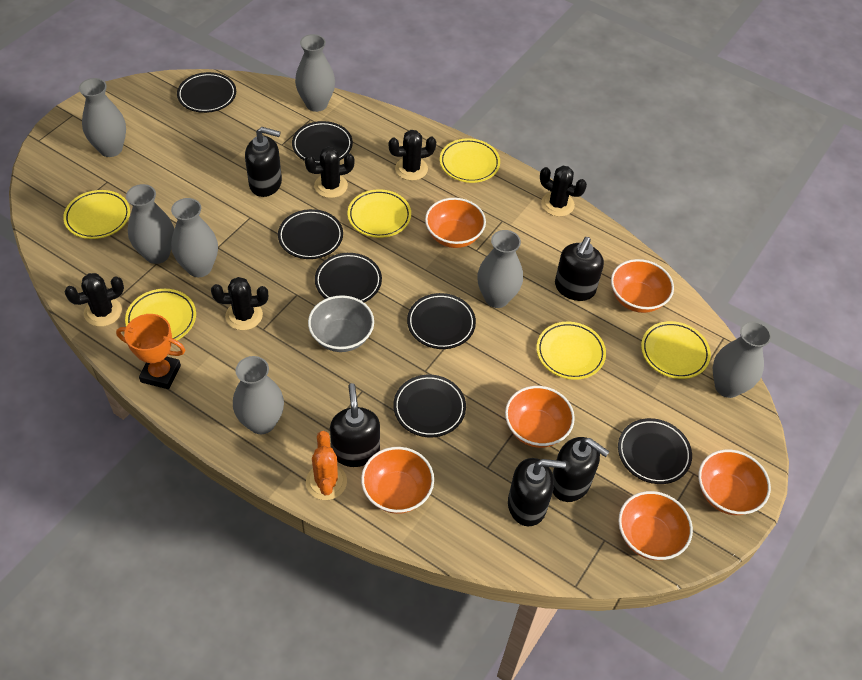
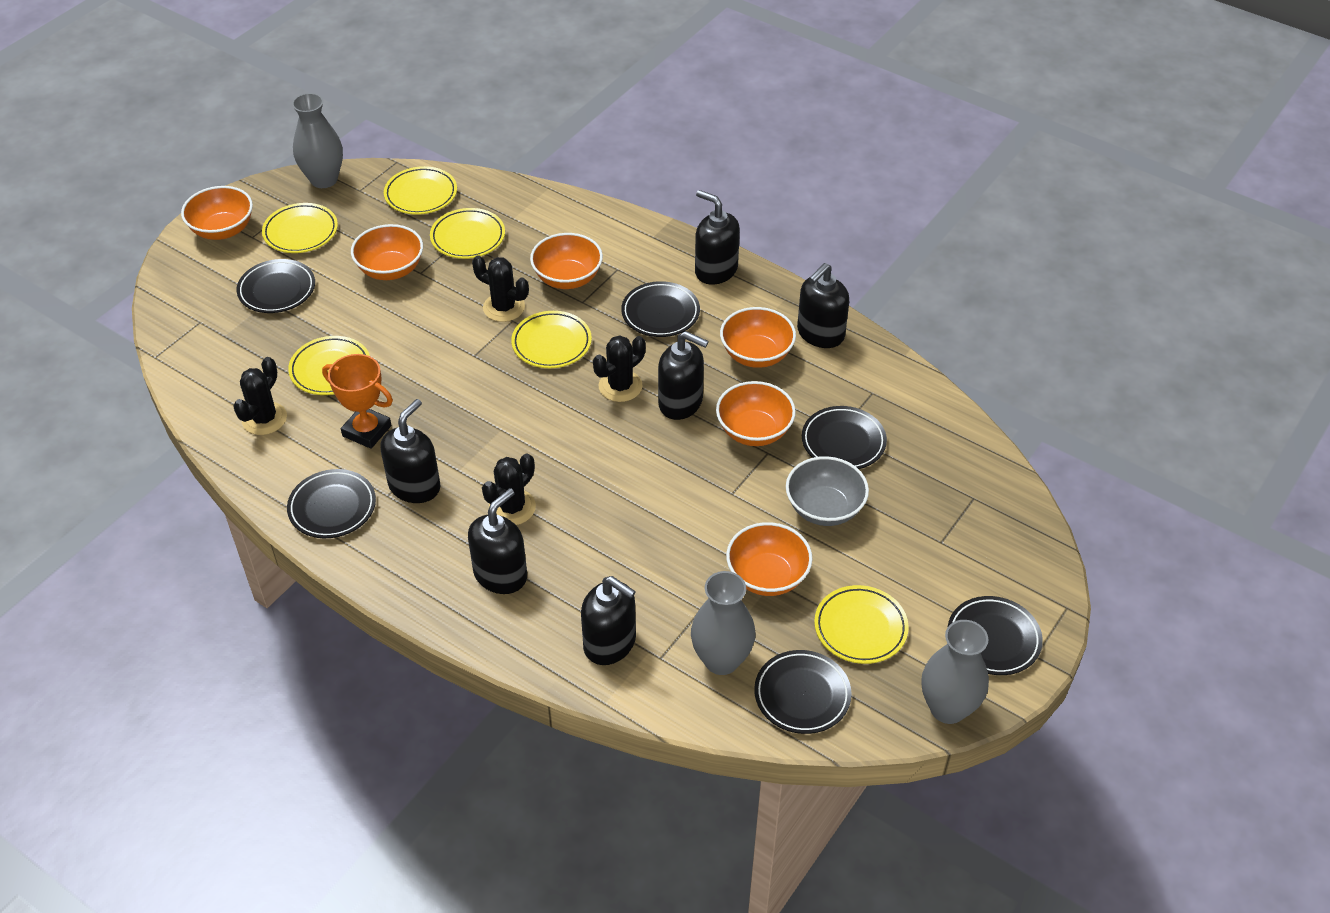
black cactus: [64,273,124,327] [211,277,268,330] [305,147,355,198] [389,130,436,181] [540,166,587,217] = 5 -> [233,357,287,435] [472,255,529,322] [482,453,536,525] [593,335,646,402] = 4
black plate: [177,72,236,113] [278,209,343,259] [292,121,353,164] [315,253,382,302] [393,375,466,437] [407,293,476,349] [618,418,692,484] = 7 -> [237,259,315,313] [287,469,376,538] [621,281,700,337] [754,650,852,734] [802,406,887,469] [947,596,1043,675] = 6
black soap dispenser: [245,127,282,197] [330,383,380,467] [508,458,566,527] [552,437,610,502] [555,237,604,301] = 5 -> [380,399,441,503] [468,488,527,594] [581,576,636,665] [658,331,709,420] [695,190,740,285] [797,263,849,348] = 6
grey vase: [79,78,126,157] [126,184,174,264] [171,198,218,277] [233,356,284,434] [295,34,335,112] [477,230,523,308] [713,321,772,398] = 7 -> [292,93,343,188] [691,571,756,675] [921,620,989,724] = 3
orange cactus: [306,431,347,500] = 1 -> none = 0

